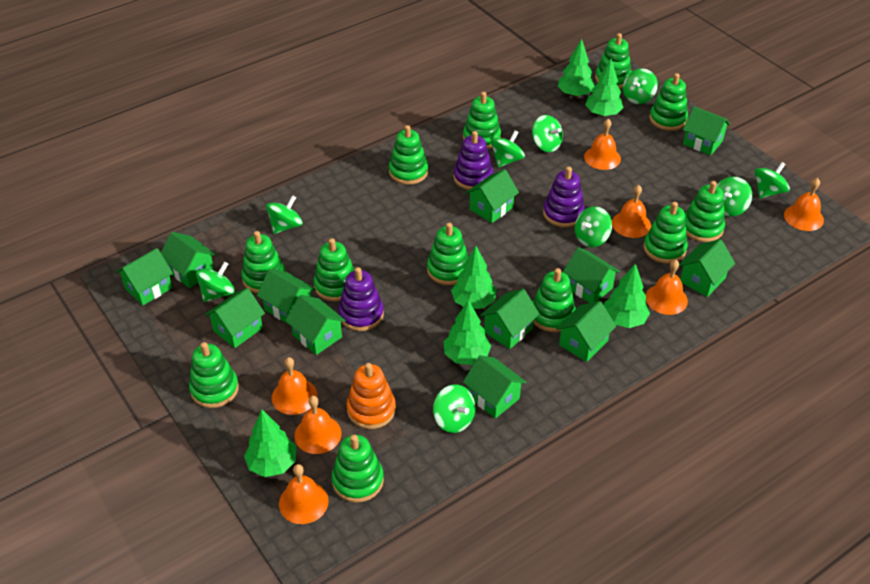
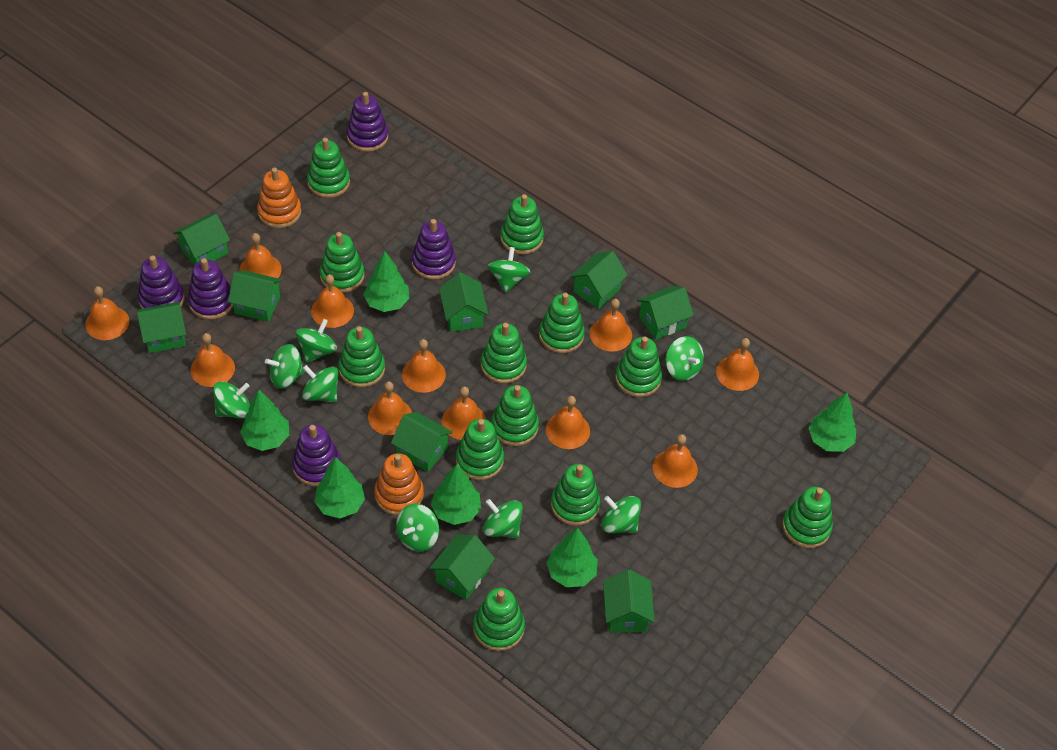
green house: [116,248,173,306] [161,232,216,288] [205,288,265,348] [257,269,316,326] [285,295,346,355] [463,355,526,419] [466,169,519,223] [480,289,540,349] [556,301,616,362] [563,247,620,303] [679,239,735,297] [683,106,730,155] = 12 -> [137,302,186,353] [174,214,230,265] [228,270,282,322] [391,412,453,472] [430,535,495,600] [439,272,488,332] [570,251,628,309] [603,569,655,632] [637,286,694,340] = 9
orange bell: [272,357,317,415] [279,464,329,524] [294,396,342,454] [584,119,621,170] [612,185,651,238] [646,260,688,315] [784,178,824,231] = 7 -> [85,286,129,340] [190,333,235,387] [239,233,282,278] [311,275,354,328] [368,382,412,435] [402,339,446,393] [441,387,486,440] [546,396,590,449] [590,299,632,352] [653,434,698,488] [716,338,759,391] = 11
orange stacking toy: [347,363,396,429] = 1 -> [257,168,301,228] [375,453,424,515] = 2
purple stacking toy: [338,267,384,331] [454,131,493,190] [543,167,585,227] = 3 -> [138,255,185,308] [188,258,233,320] [292,424,341,486] [347,92,388,152] [412,219,456,280] = 5

